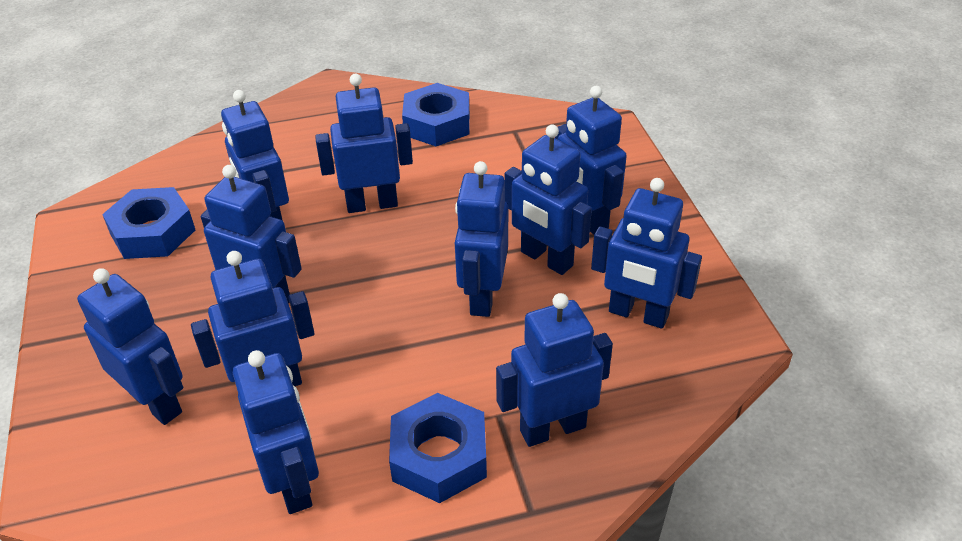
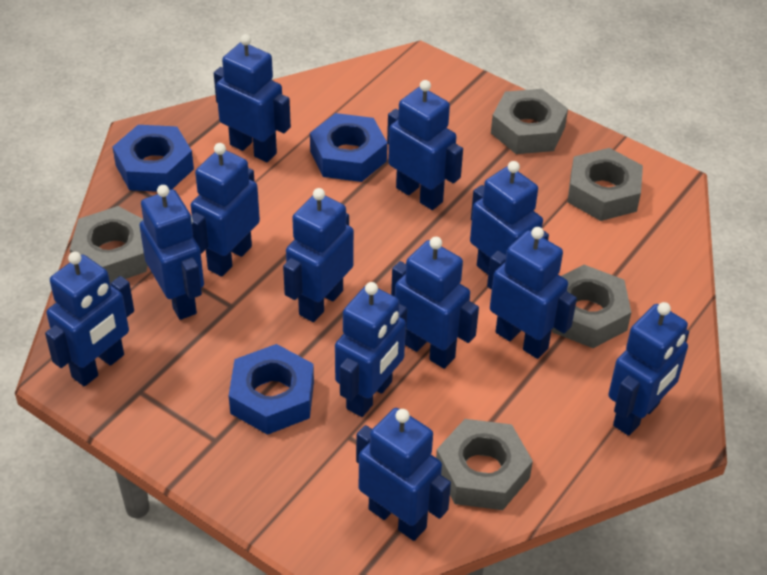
blue robot: [77,268,183,425] [191,251,314,386] [201,165,302,304] [221,90,289,221] [233,350,319,514] [315,74,413,213] [455,161,508,317] [496,293,613,447] [505,124,592,275] [555,86,627,235] [591,178,702,329] = 11 -> [45,252,134,386] [139,185,204,320] [191,143,260,277] [214,34,291,162] [283,188,354,322] [335,282,407,417] [356,408,451,541] [387,80,463,210] [391,237,479,369] [470,161,549,275] [487,227,577,359] [608,302,689,436] = 12
grey nut: none = 0 -> [70,206,148,284] [436,419,533,510] [491,89,568,154] [552,265,631,348] [568,148,643,221] = 5

